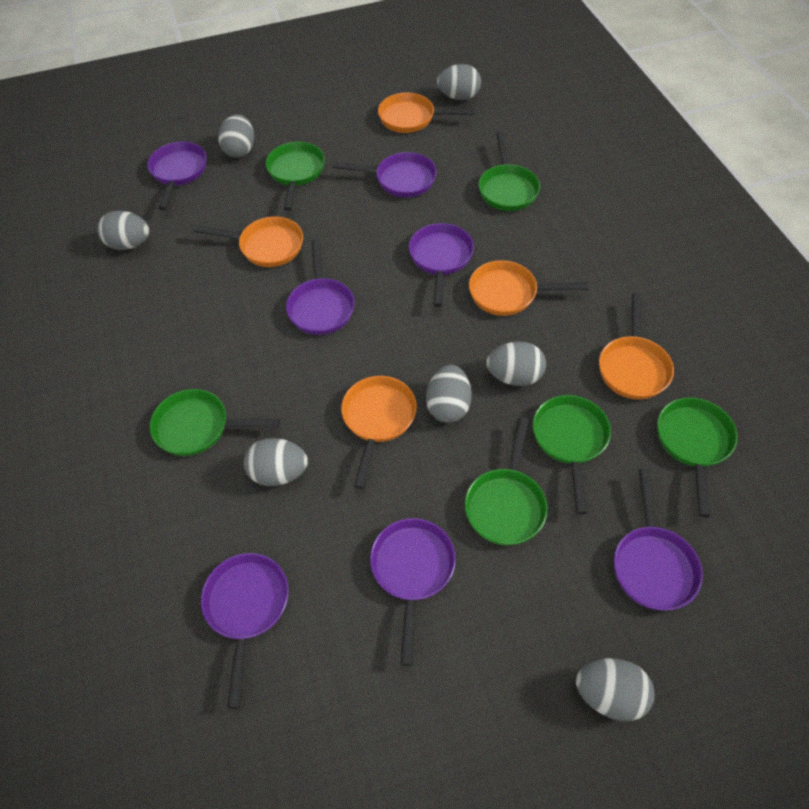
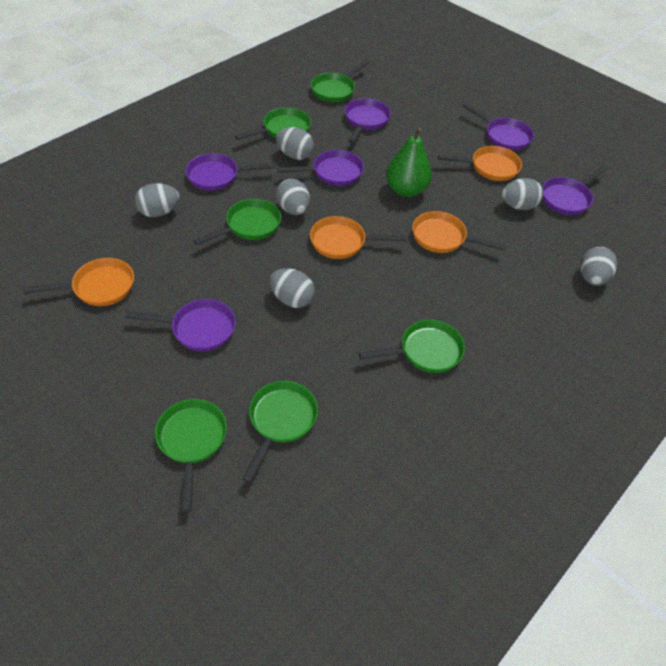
green pear: none = 0 -> [386,127,432,197] = 1
grey egg: [97,211,149,250] [218,114,254,158] [244,438,308,486] [426,365,472,423] [437,64,481,100] [486,341,546,386] [576,658,655,721] = 7 -> [135,183,180,217] [270,268,315,308] [276,127,314,160] [276,179,310,215] [502,178,543,210] [580,247,617,286] = 6
orange pan: [193,216,303,267] [341,376,417,489] [378,93,475,133] [469,260,589,316] [599,293,674,399] = 5 -> [23,258,134,306] [310,216,406,259] [412,211,507,253] [438,146,522,181] = 4
purple pan: [147,142,207,210] [201,553,288,709] [286,239,355,335] [333,152,437,198] [370,518,456,666] [409,223,474,307] [614,469,703,611] = 7 -> [125,299,236,351] [185,153,275,191] [277,150,364,186] [345,98,391,144] [462,103,534,151] [542,165,608,215] = 6

